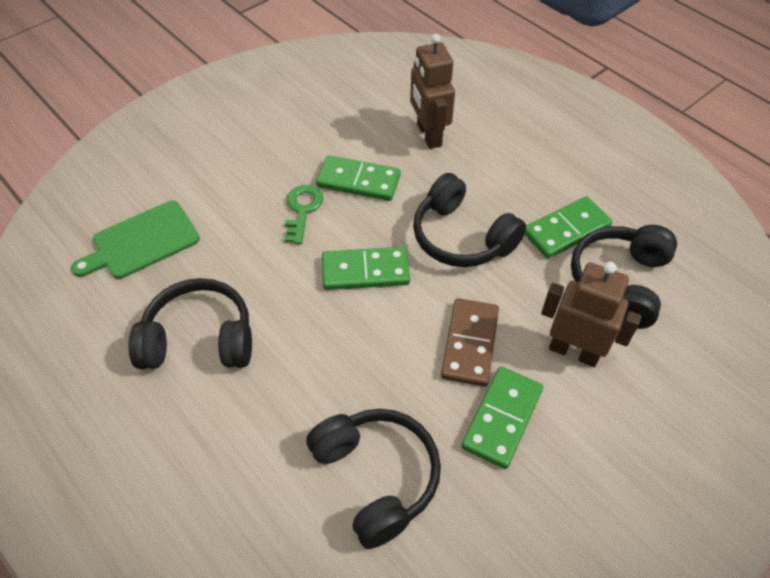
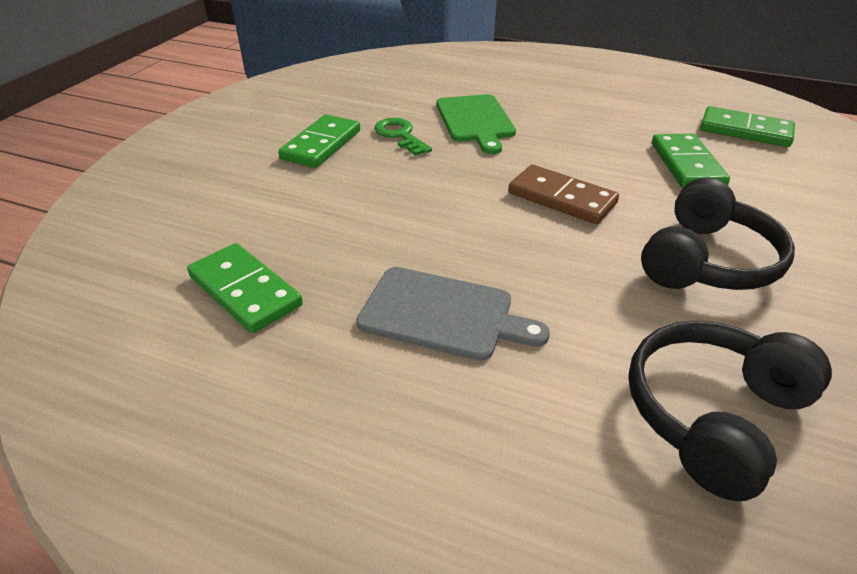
black headphones: [129,278,252,369] [306,409,441,549] [413,173,526,267] [571,225,677,329] = 4 -> [628,321,832,501] [641,177,795,290] = 2
brown robot: [410,34,455,149] [541,262,642,367] = 2 -> none = 0
grey cutting board: none = 0 -> [356,267,550,361] = 1

